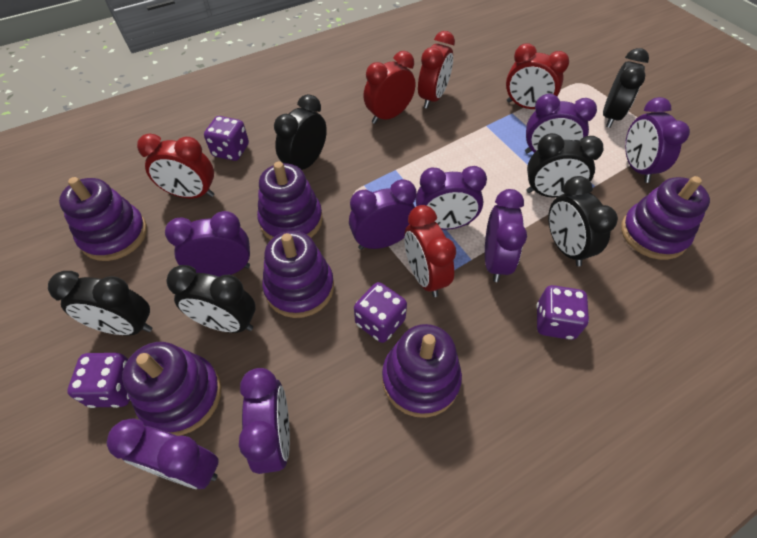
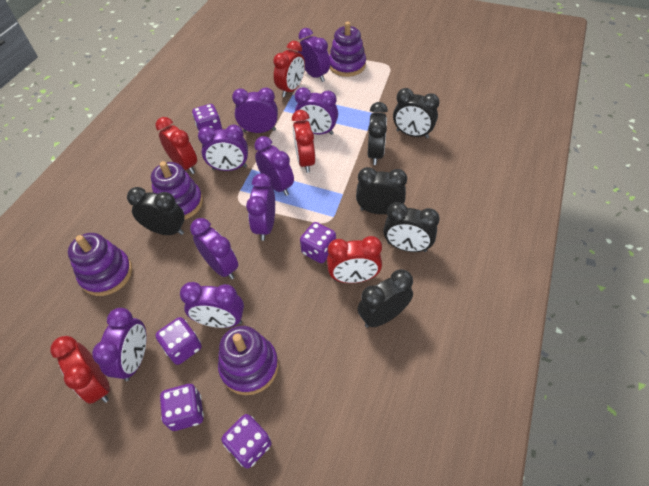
purple clock: [107,418,219,489] [165,211,250,277] [239,368,290,474] [349,179,417,250] [416,166,487,230] [485,189,527,282] [525,94,597,154] [625,97,690,183] = 8 -> [92,308,147,381] [180,282,244,328] [190,218,238,280] [198,124,248,171] [232,87,278,133] [246,173,275,241] [254,136,294,196] [295,87,338,135] [298,28,330,82] = 9
purple dice: [67,353,130,408] [204,116,249,161] [354,282,407,343] [536,285,589,340] = 4 -> [155,317,202,365] [160,384,204,431] [192,104,222,132] [221,414,272,469] [300,222,336,263] = 5
purple stacking toy: [59,177,147,261] [122,342,222,436] [257,162,323,240] [262,231,334,318] [382,324,462,418] [621,176,710,260] = 6 -> [68,233,132,296] [151,161,203,220] [218,326,279,395] [329,22,366,77] = 4

